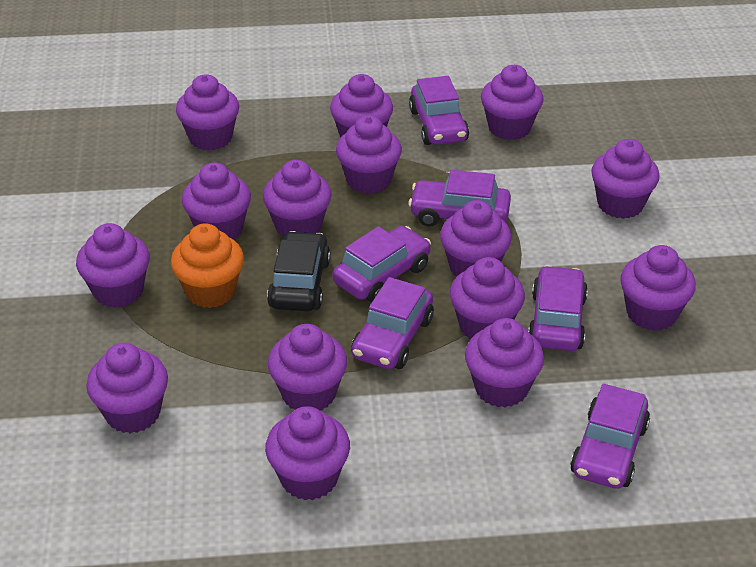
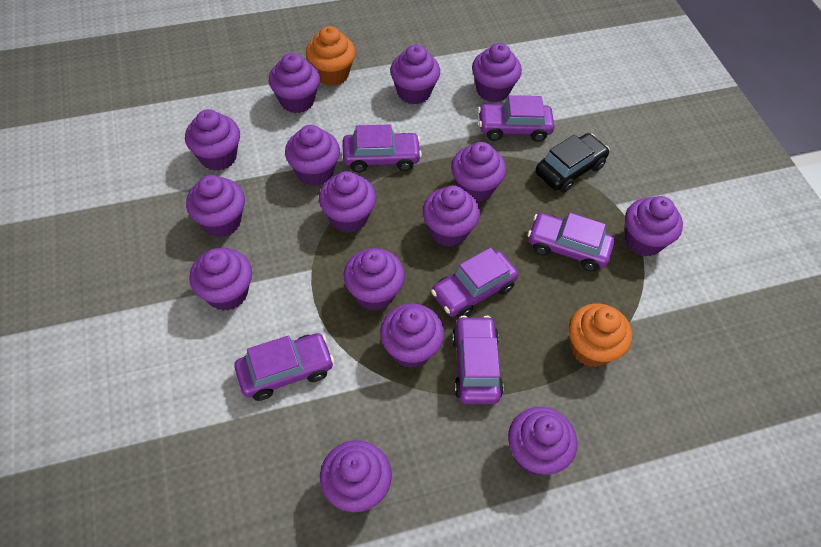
orange cupcake: [171,223,244,308] = 1 -> [306,26,356,86] [569,303,632,367] = 2

